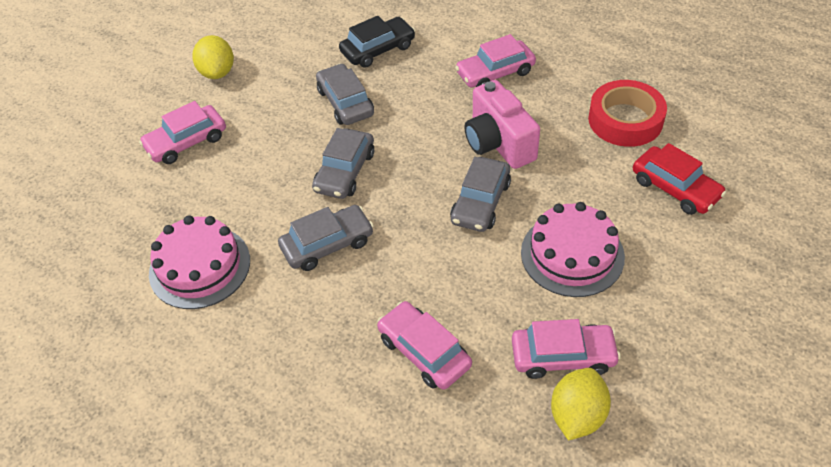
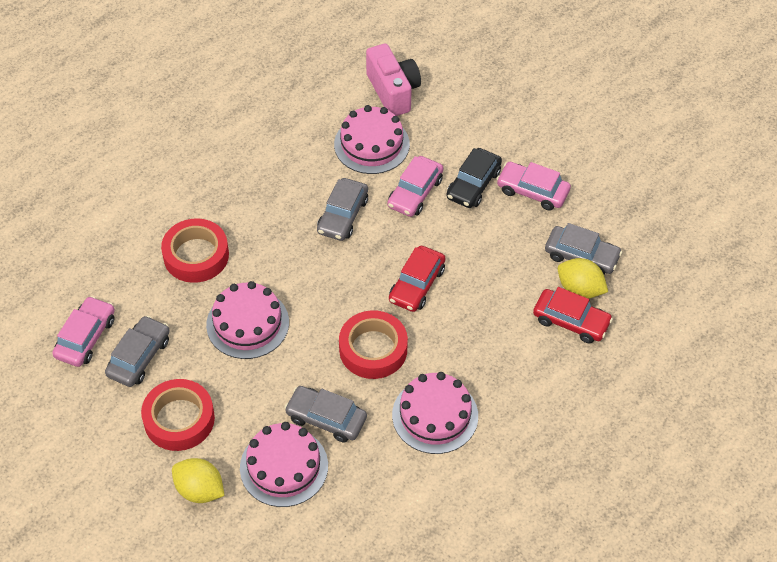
pink cake: [149,215,250,309] [521,202,625,297] = 2 -> [206,281,289,359] [240,422,328,507] [334,105,410,174] [392,372,478,454] = 4
pink car: [139,101,226,164] [377,301,472,390] [455,34,536,88] [512,319,621,379] = 4 -> [52,296,115,367] [387,156,443,217] [497,162,571,211] = 3
red car: [633,143,726,215] = 1 -> [389,246,445,312] [533,287,613,343] = 2
red tape: [588,80,667,147] = 1 -> [141,379,215,451] [161,219,229,283] [339,310,408,379] = 3

